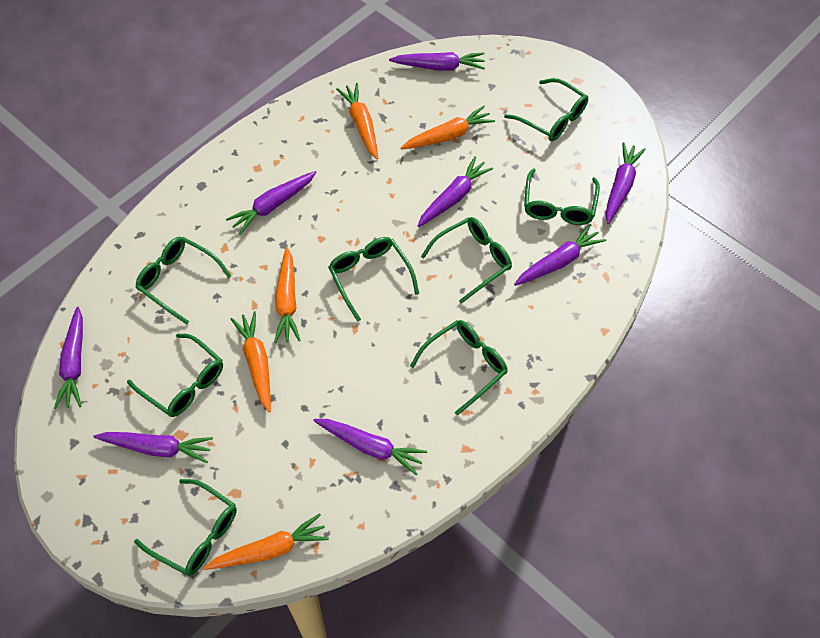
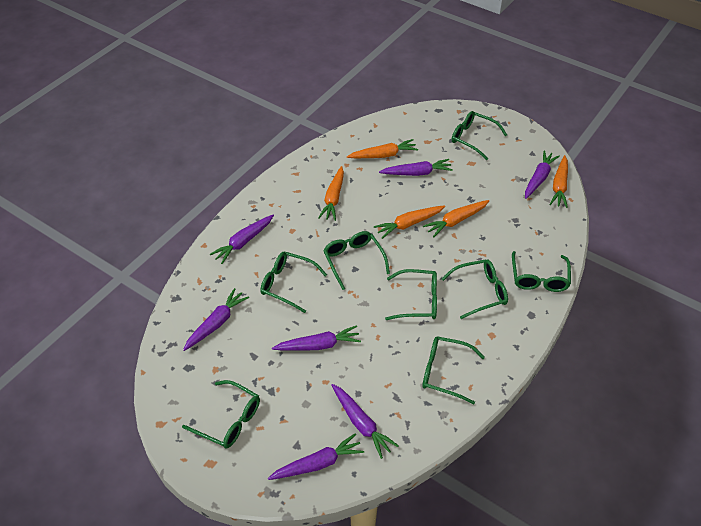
purple carrot: [54,307,83,409] [93,432,213,463] [226,171,316,235] [313,419,427,475] [389,52,485,71] [417,156,493,227] [514,224,606,286] [606,142,646,224] = 8 -> [183,288,249,351] [210,215,274,264] [268,433,364,480] [272,325,361,351] [332,384,399,459] [379,159,453,176] [525,150,560,199] = 7

